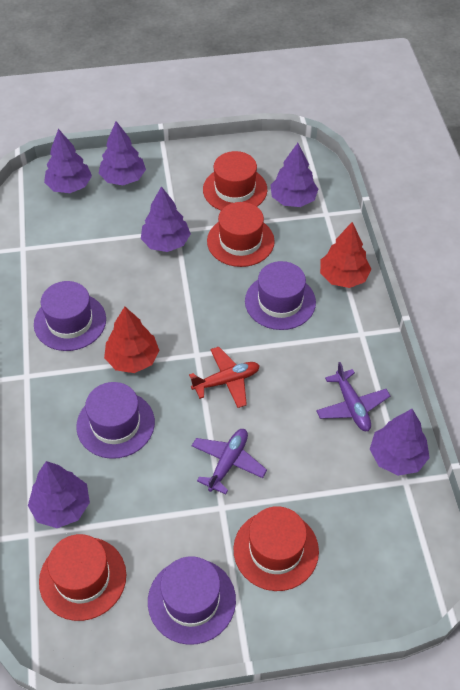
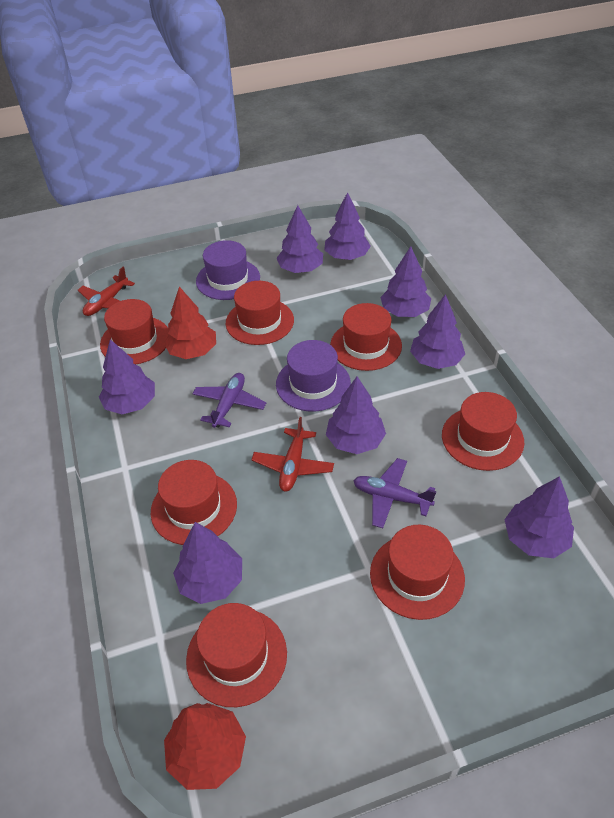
purple hat: [34,281,106,351] [76,382,155,459] [148,556,236,645] [245,261,316,330] = 4 -> [196,240,260,300] [276,340,351,411] = 2
purple tree: [28,461,90,528] [44,129,92,193] [99,121,146,185] [141,186,191,252] [270,143,318,207] [370,409,430,476] = 6 -> [99,339,155,414] [173,522,242,604] [276,205,323,273] [324,192,371,260] [326,376,386,454] [380,246,431,317] [410,294,465,369] [504,476,574,558] = 8
red hat: [39,534,126,621] [203,151,267,211] [207,202,275,267] [234,506,319,591] = 4 -> [100,299,169,364] [151,460,237,545] [186,603,287,707] [226,281,294,345] [330,303,402,371] [370,525,465,620] [442,392,524,471] = 7
red plane: [189,347,260,408] = 1 -> [78,267,135,316] [251,417,334,492] = 2

